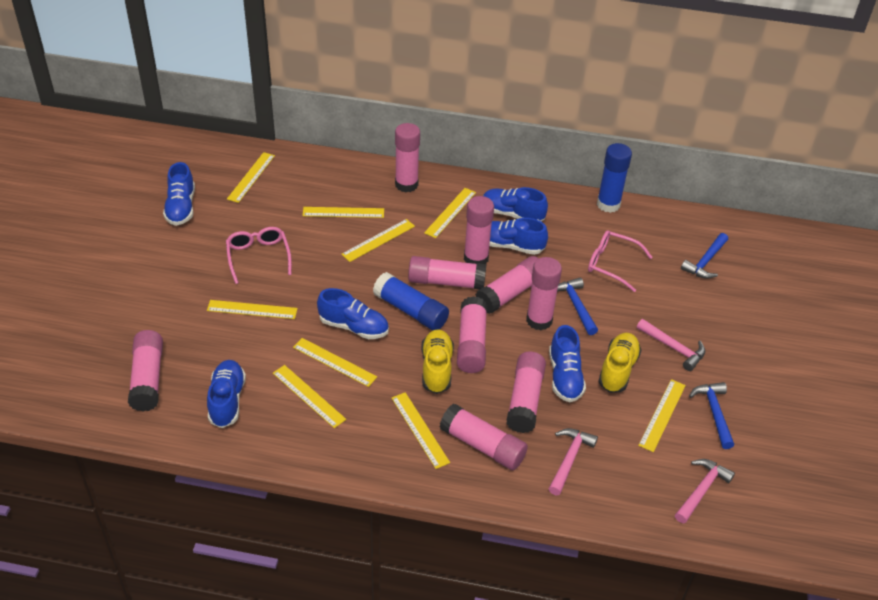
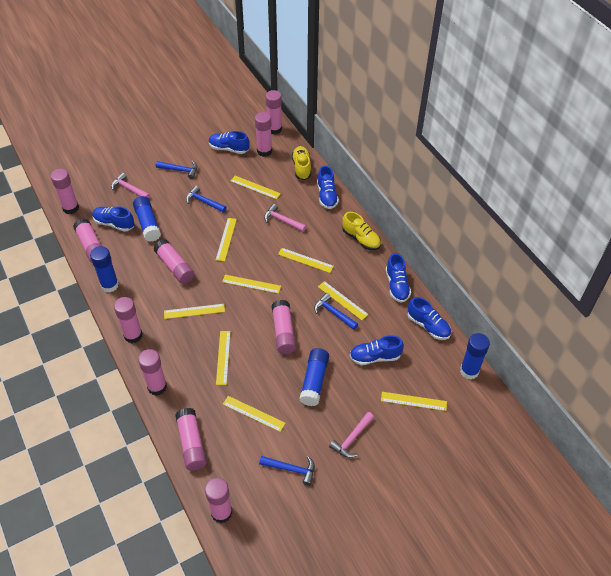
blue glue stick: [373,272,449,331] [597,143,632,213] = 2 -> [90,246,119,292] [133,196,161,242] [299,348,329,406] [460,333,490,379] = 4
blue hammer: [557,277,598,335] [681,233,728,279] [689,382,734,449] = 3 -> [155,161,198,179] [186,186,227,212] [259,456,315,486] [314,293,358,330] = 4
pink glasses: [226,227,292,284] [588,230,653,292] = 2 -> none = 0
pink glue stick: [128,330,163,412] [395,123,420,192] [408,256,486,290] [440,404,528,470] [457,296,487,373] [464,196,494,264] [475,256,539,314] [506,352,546,433] [526,257,562,330] = 9 -> [51,169,79,214] [73,218,102,263] [114,297,142,343] [138,349,167,396] [154,239,194,284] [175,408,207,470] [205,478,232,523] [255,112,272,157] [266,90,282,135] [272,300,296,354] = 10

